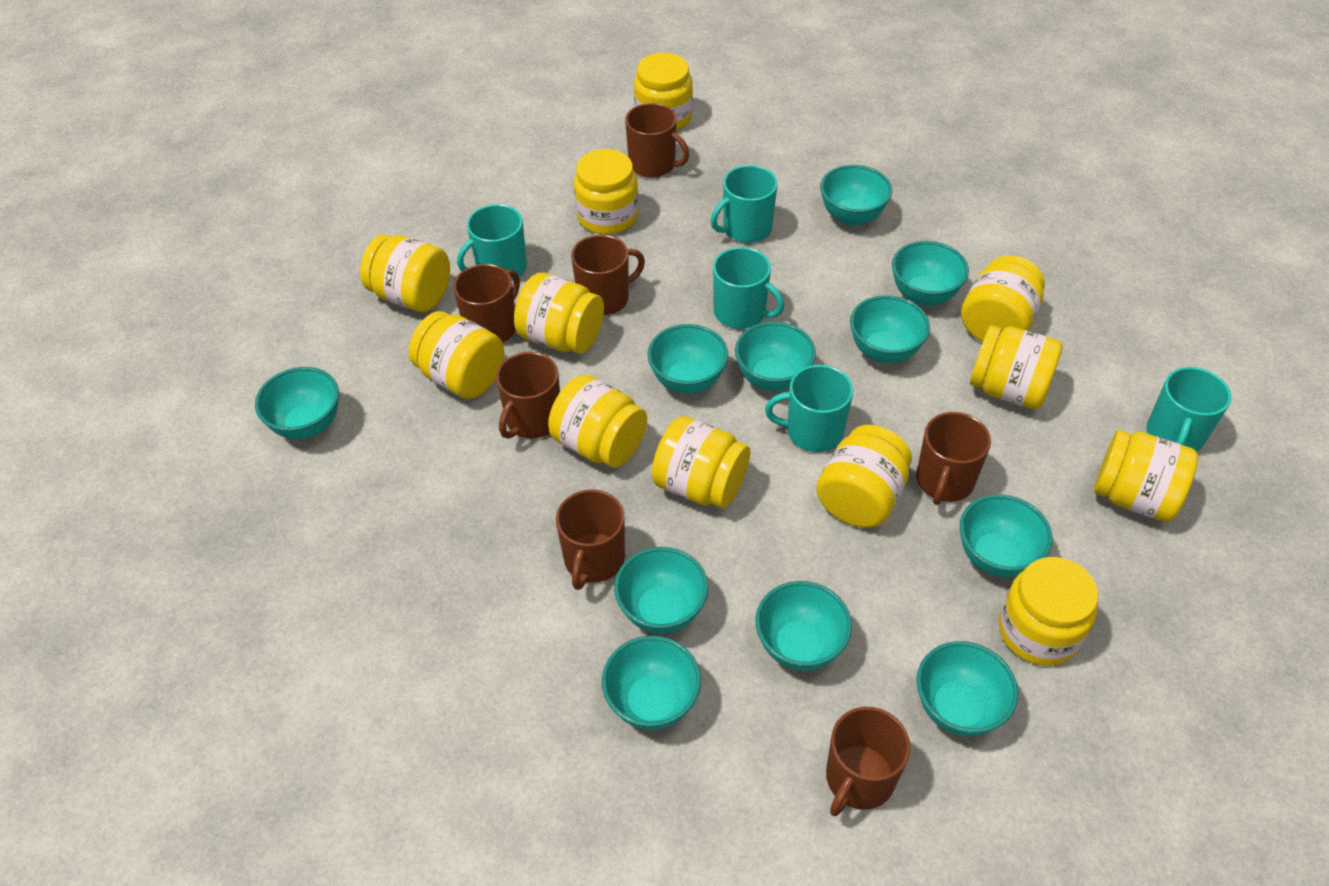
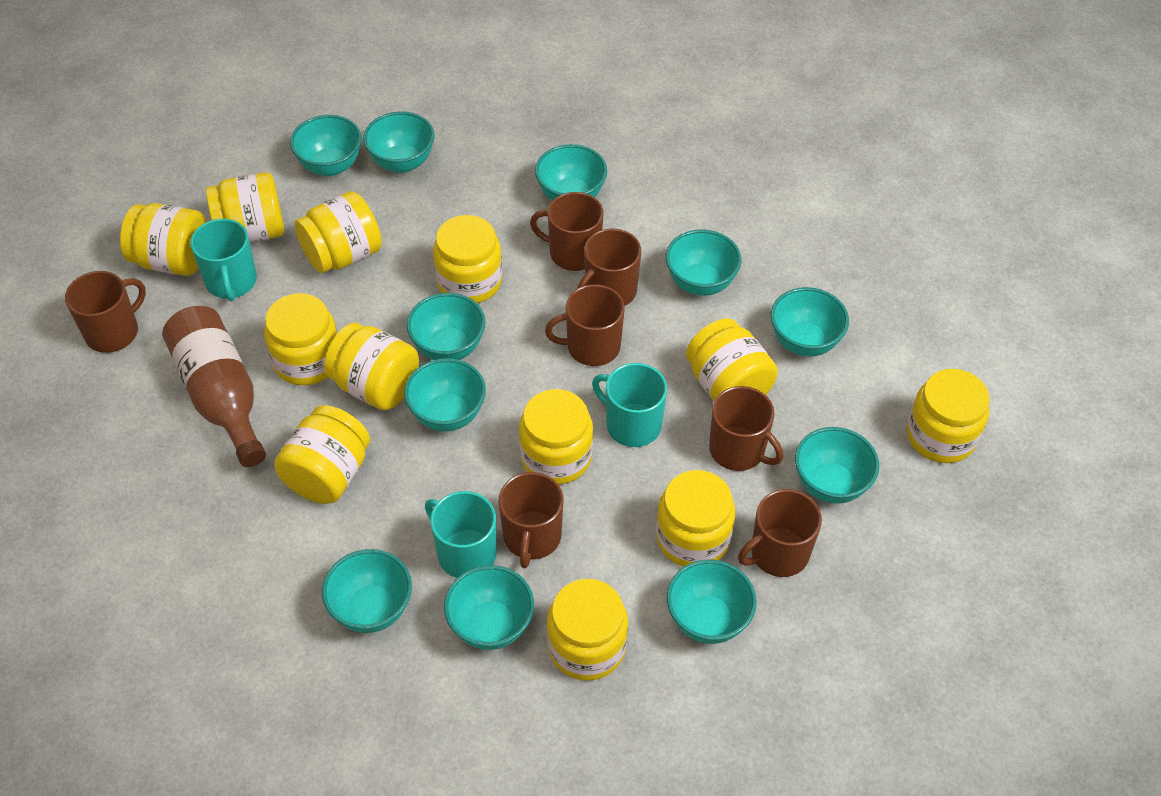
brown bottle: none = 0 -> [162,306,266,467] = 1
turquoise mug: [457,204,527,281] [711,165,778,243] [713,247,784,329] [765,365,853,452] [1146,367,1231,452] = 5 -> [190,219,257,302] [425,491,496,578] [592,363,667,447] = 3

